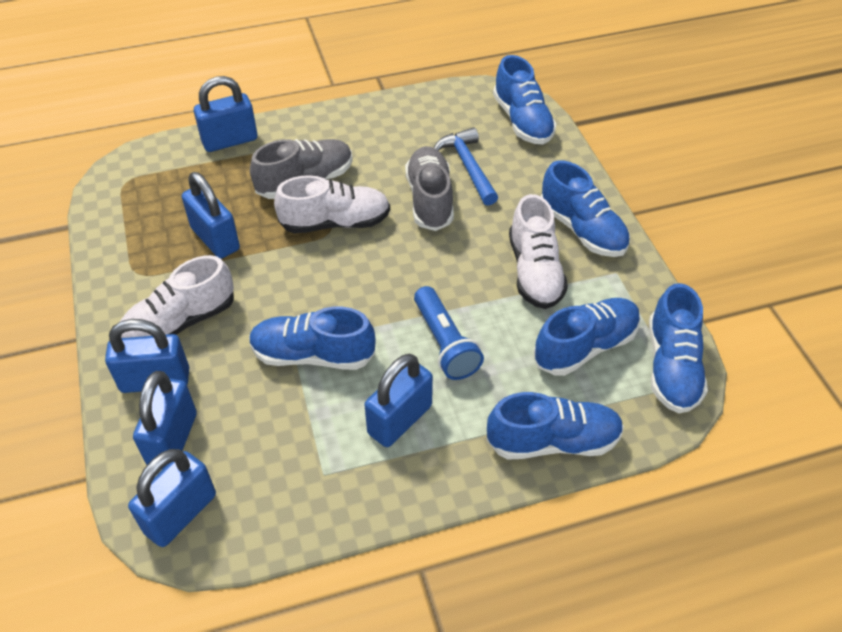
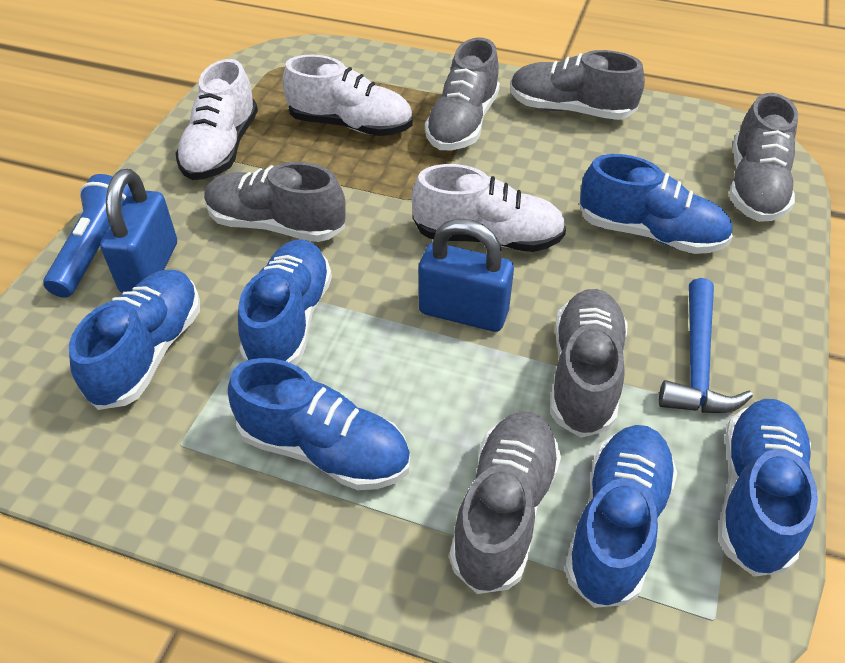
blue padlock: [105,319,189,393] [128,449,216,547] [133,371,197,469] [182,172,240,259] [194,76,257,152] [365,354,433,447] = 6 -> [100,169,177,293] [419,219,514,332] = 2
grey shoe: [250,139,353,199] [405,146,454,231] = 2 -> [204,162,346,242] [425,38,500,150] [449,412,561,594] [510,50,645,120] [550,289,628,438] [730,93,798,222] = 6

